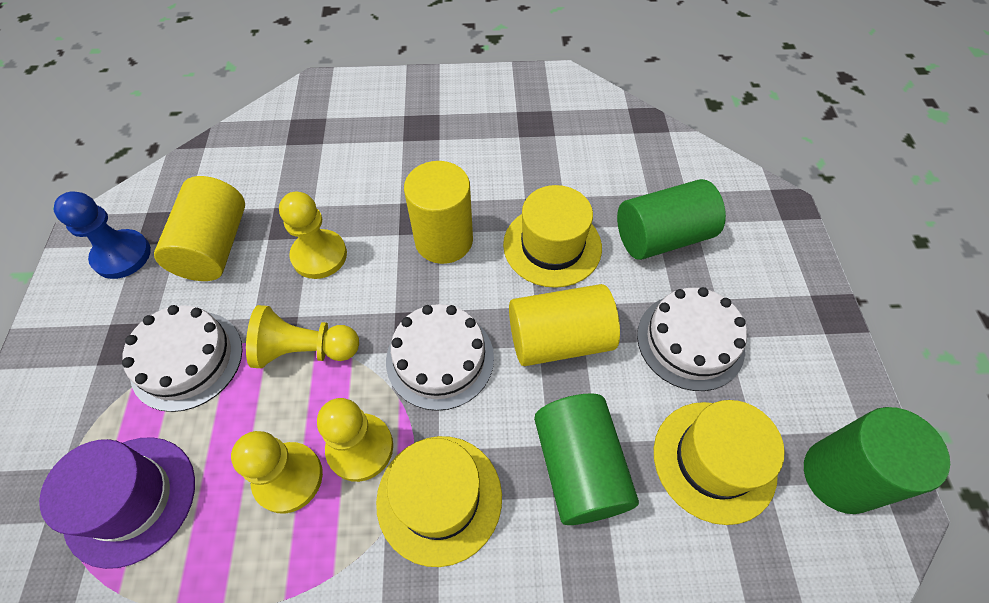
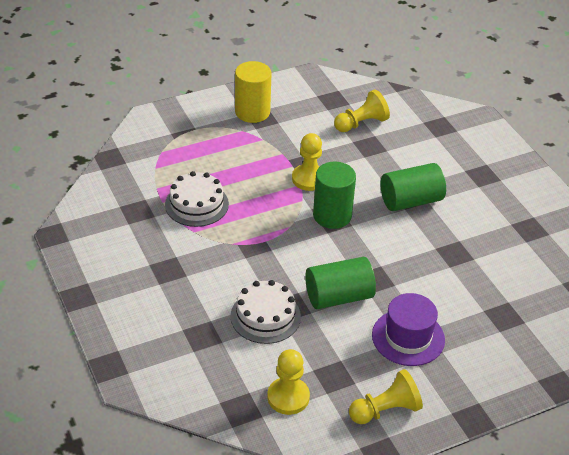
blue pawn: [54,191,151,279] = 1 -> none = 0
white cake: [122,305,242,412] [386,304,494,411] [637,287,747,391] = 3 -> [165,171,229,227] [230,280,301,344] = 2
yellow cylinder: [154,176,245,281] [404,161,473,264] [509,284,620,366] = 3 -> [235,61,272,123] = 1
yellow hat: [376,436,502,567] [503,185,602,288] [654,400,785,525] = 3 -> none = 0

